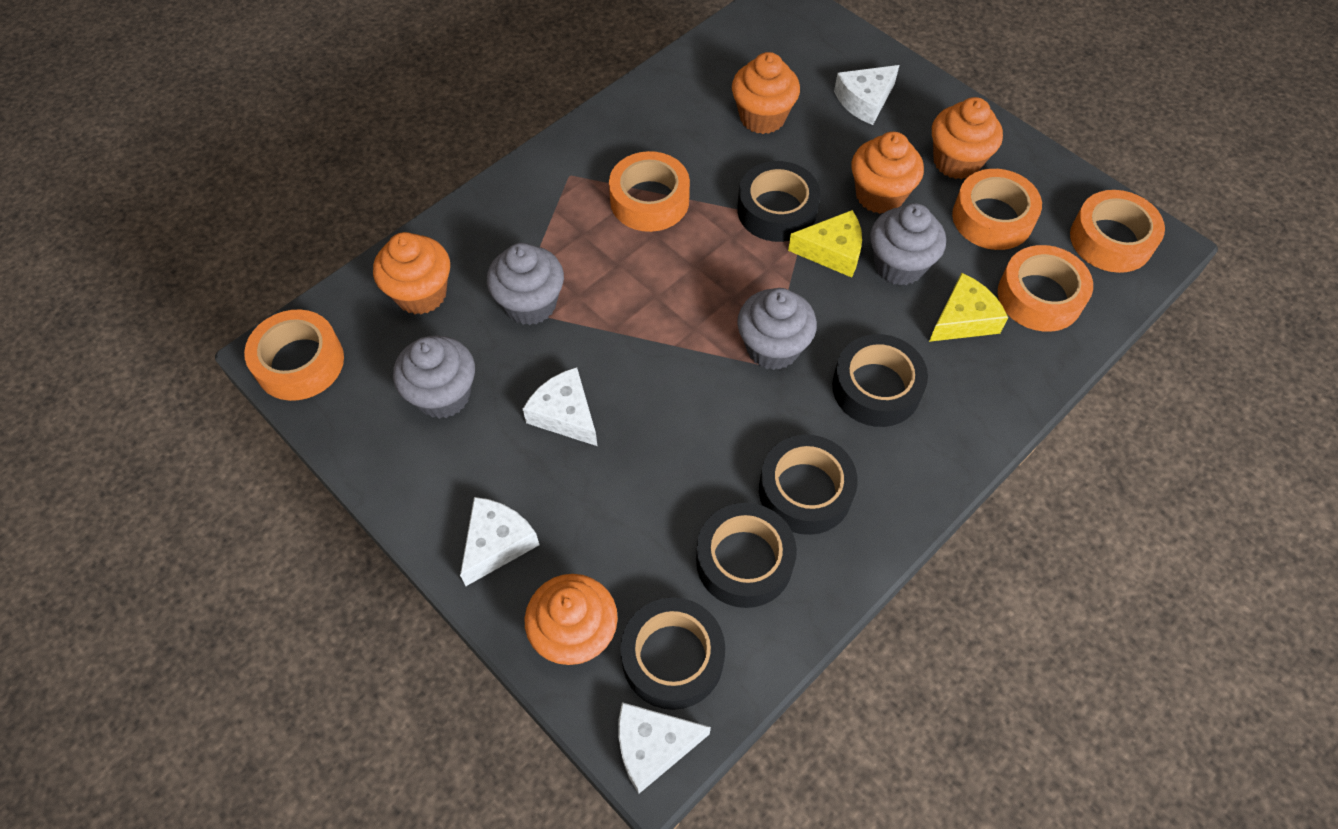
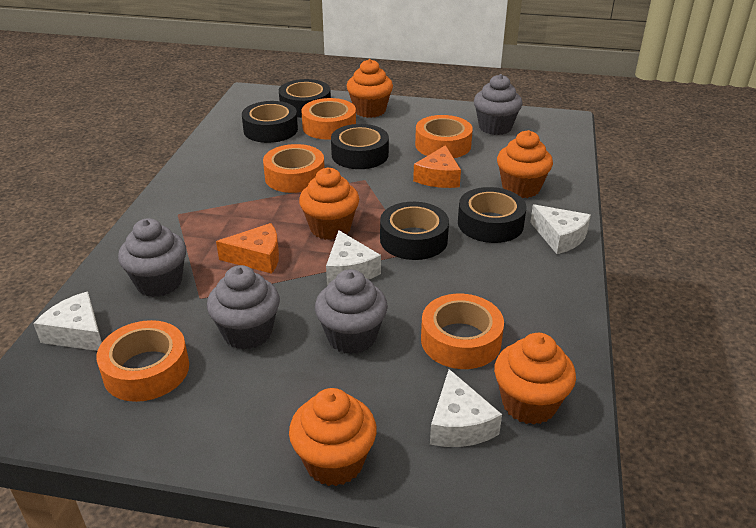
orange cheese: none = 0 -> [216,223,279,274] [413,145,461,188] = 2
yellow cheese: [788,210,862,278] [929,273,1008,342] = 2 -> none = 0

